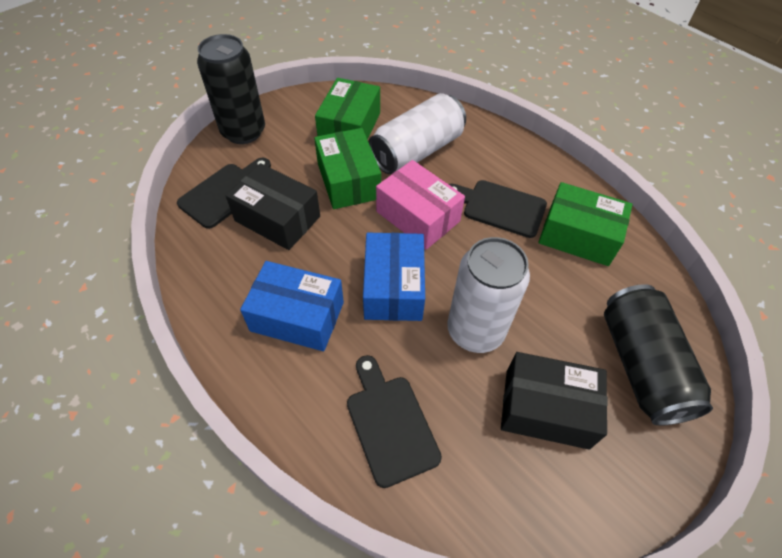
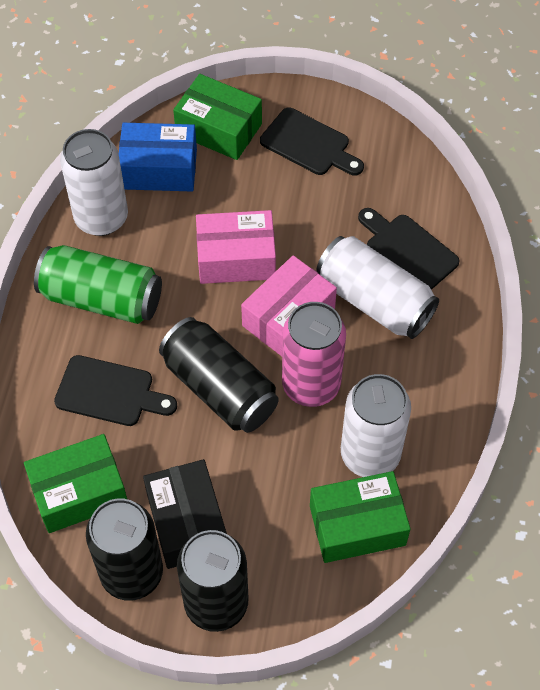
black box: [226,163,320,250] [501,352,608,450] = 2 -> [143,459,227,569] = 1
black can: [197,34,265,144] [604,284,713,426] = 2 -> [86,498,163,601] [159,317,279,433] [177,530,249,632] = 3
blue box: [240,261,344,351] [363,233,425,321] = 2 -> [119,123,197,191] = 1
green can: none = 0 -> [34,245,162,324] = 1
pink box: [376,160,465,250] = 1 -> [196,210,276,284] [241,255,337,356] = 2
pink can: none = 0 -> [282,302,346,407] = 1
white can: [368,93,466,174] [447,237,530,353] = 2 -> [60,129,128,236] [316,236,439,339] [341,374,411,477] = 3

